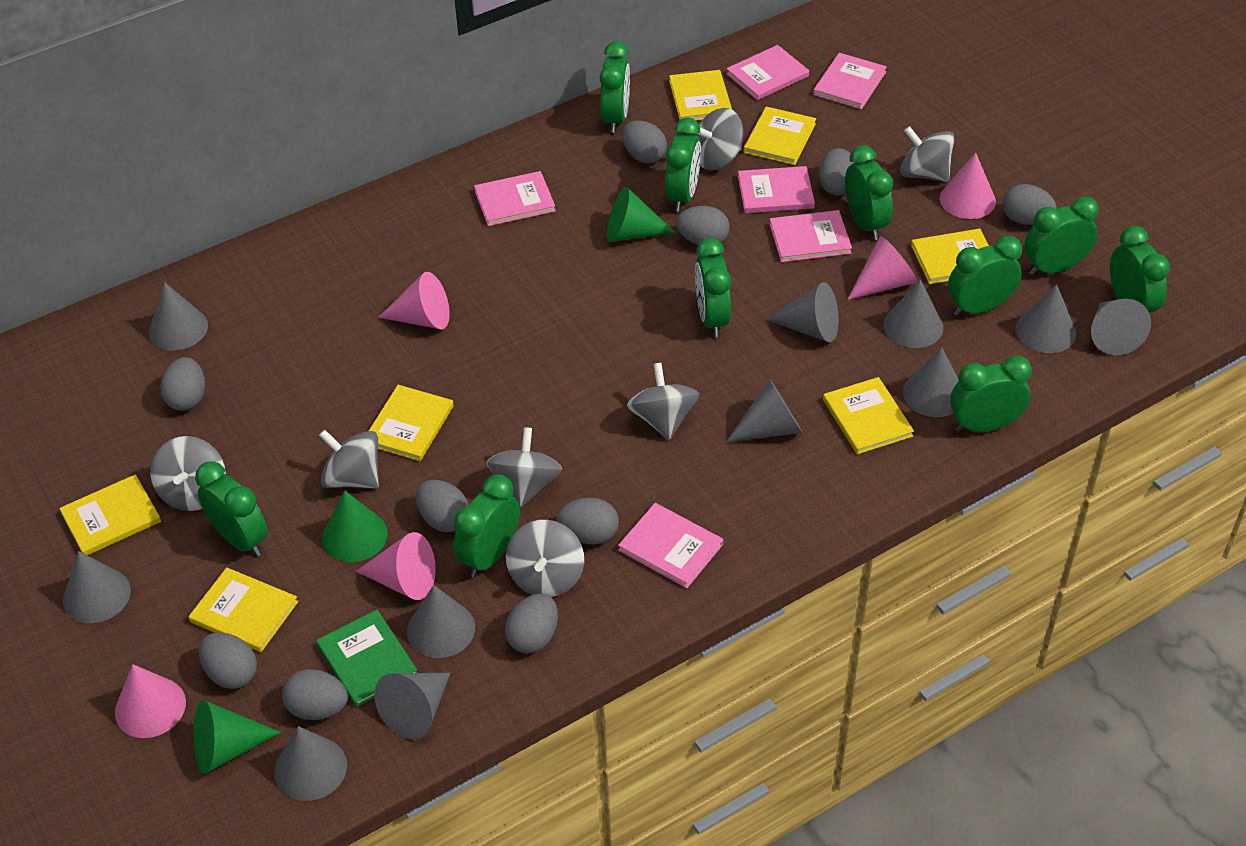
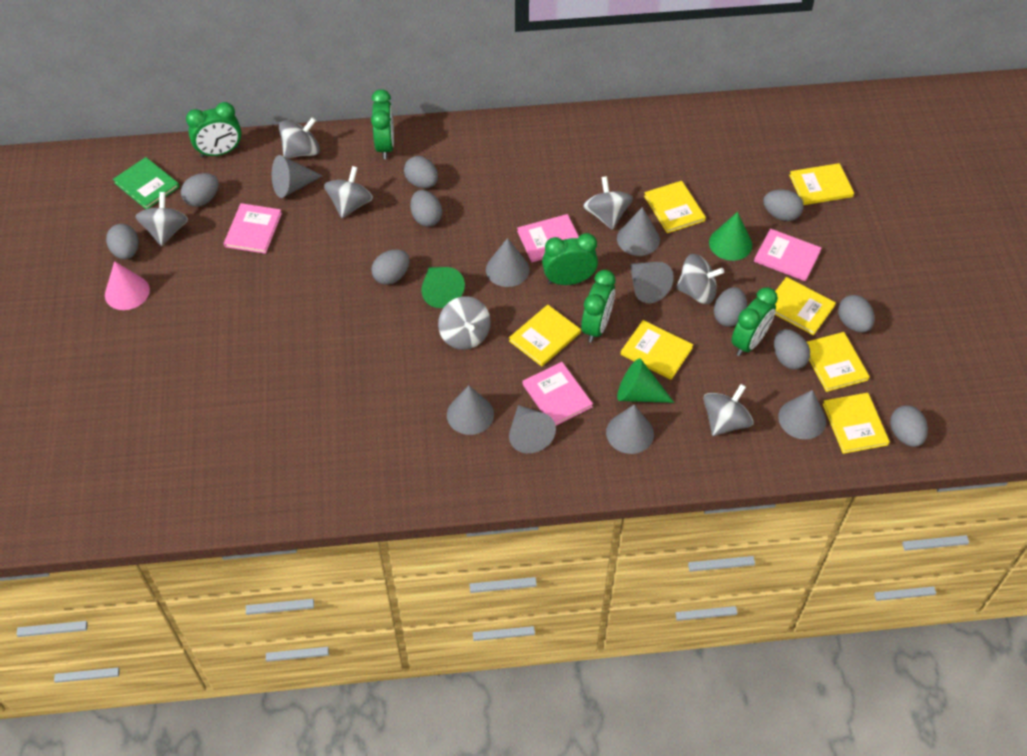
green clock: [195,461,268,557] [453,474,520,577] [600,41,630,133] [665,117,701,212] [695,238,731,337] [845,145,893,240] [948,236,1022,316] [950,355,1032,432] [1024,196,1099,276] [1110,226,1170,313] = 10 -> [186,102,242,157] [371,89,394,159] [542,233,598,285] [581,270,615,342] [731,287,778,356] = 5
grey cone: [63,551,131,623] [149,282,208,350] [274,726,347,801] [375,673,451,739] [407,585,475,658] [726,379,803,442] [767,282,839,342] [883,279,944,348] [903,347,959,417] [1015,284,1076,353] [1091,299,1151,356] = 11 -> [272,155,323,198] [447,386,494,435] [486,238,530,287] [509,405,556,453] [606,405,654,454] [617,207,660,256] [630,262,674,303] [778,390,826,439] = 8
pink book: [474,171,556,226] [618,503,723,588] [726,45,809,100] [738,166,815,213] [769,210,852,262] [813,53,887,110] = 6 -> [224,203,282,254] [517,214,579,262] [522,362,593,425] [754,229,821,281] = 4
pink cone: [115,664,186,738] [356,532,436,600] [378,272,450,329] [847,236,917,300] [940,152,996,219] = 5 -> [105,261,150,310] = 1

